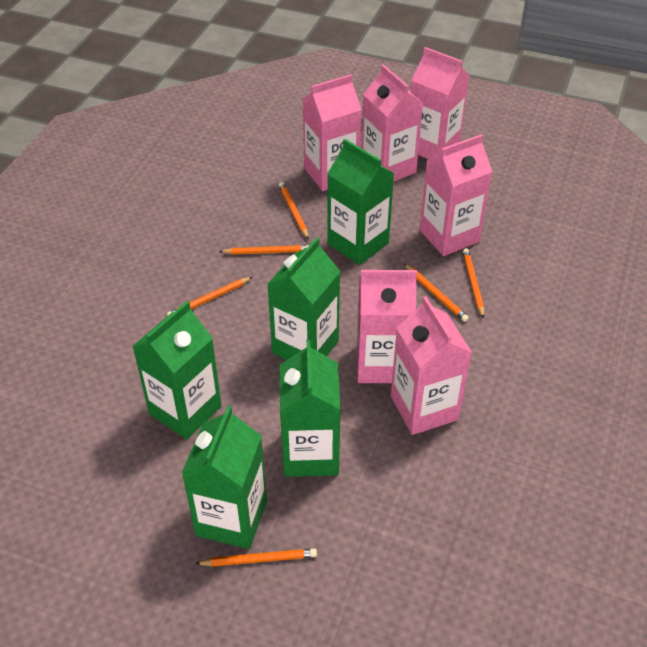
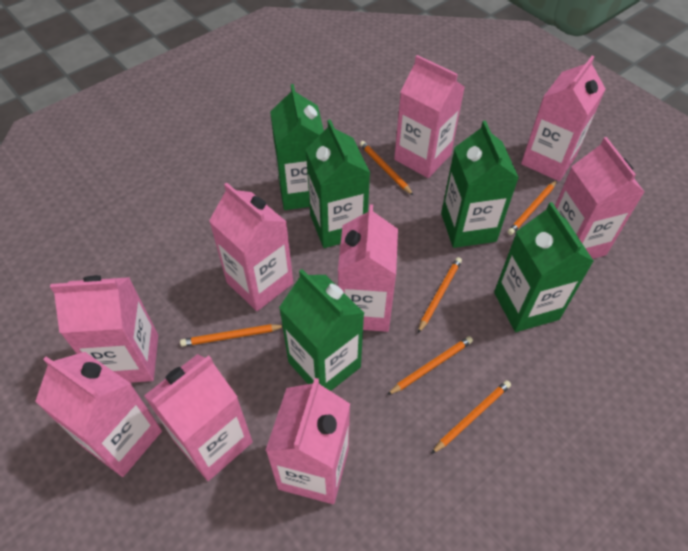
pink carton: [303,74,362,191] [357,270,417,383] [361,64,423,182] [391,296,472,435] [411,47,469,159] [420,134,492,256] = 6 -> [35,352,162,477] [50,275,158,383] [144,354,253,481] [209,183,293,311] [265,378,350,504] [338,204,398,332] [394,55,465,178] [521,56,605,181] [555,137,644,259] = 9

